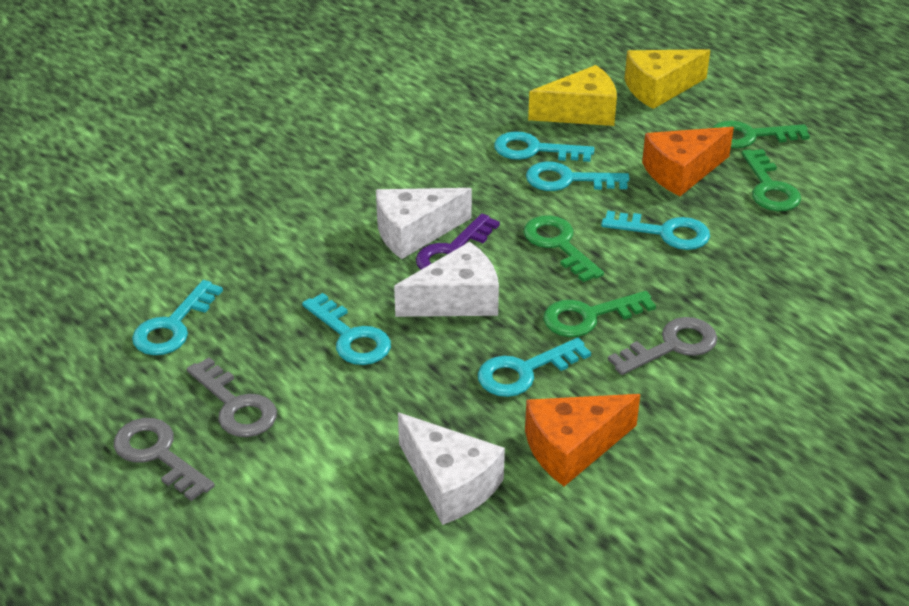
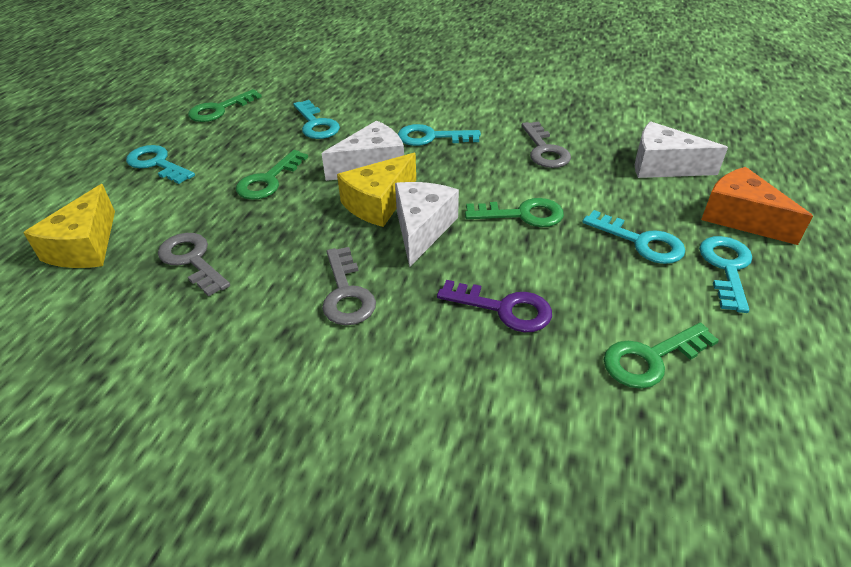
orange cheese: [525,394,640,486] [642,127,734,196] = 2 -> [701,167,813,245] = 1
turquoise key: [132,280,223,355] [302,293,391,365] [478,338,591,397] [494,131,594,162] [526,161,629,191] [601,211,710,250] = 6 -> [126,145,195,184] [293,100,340,139] [398,124,481,146] [582,210,685,264] [699,236,752,313] = 5

